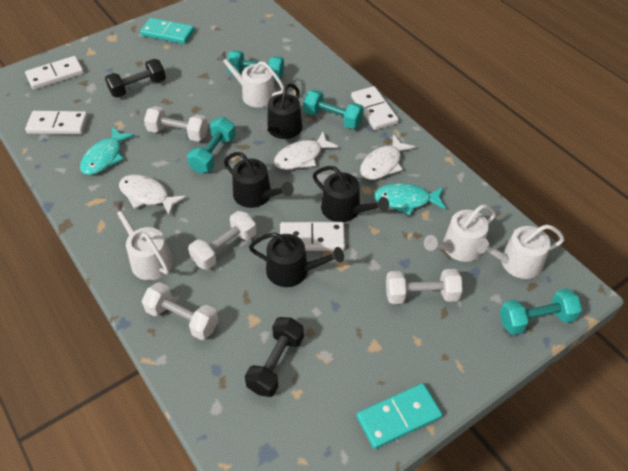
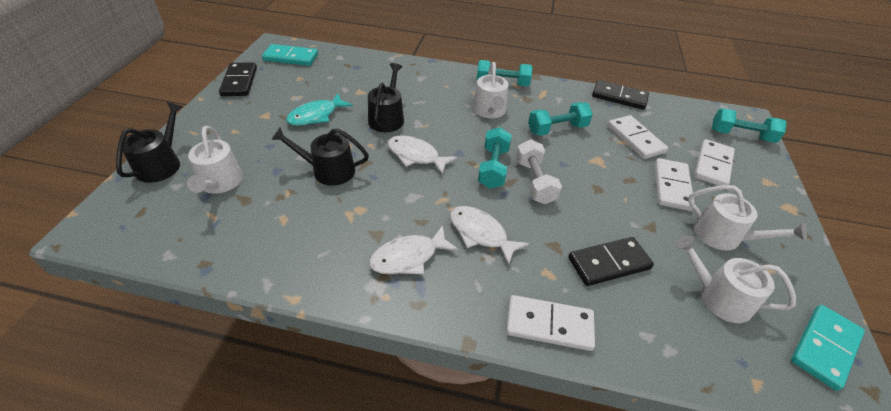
black domino: none = 0 -> [219,62,257,96] [568,237,654,286] [592,80,649,110] = 3
black dumbbell: [105,59,166,98] [245,317,304,397] = 2 -> none = 0
black watering can: [224,152,294,208] [249,232,344,287] [255,83,302,139] [313,166,389,222] = 4 -> [116,102,183,183] [271,127,369,186] [368,63,404,132] = 3
turquoise fish: [80,127,135,175] [374,183,446,215] = 2 -> [286,94,353,126] = 1
white dumbbell: [142,282,219,340] [144,106,208,141] [188,211,257,270] [386,269,463,304] = 4 -> [516,140,562,204] = 1

